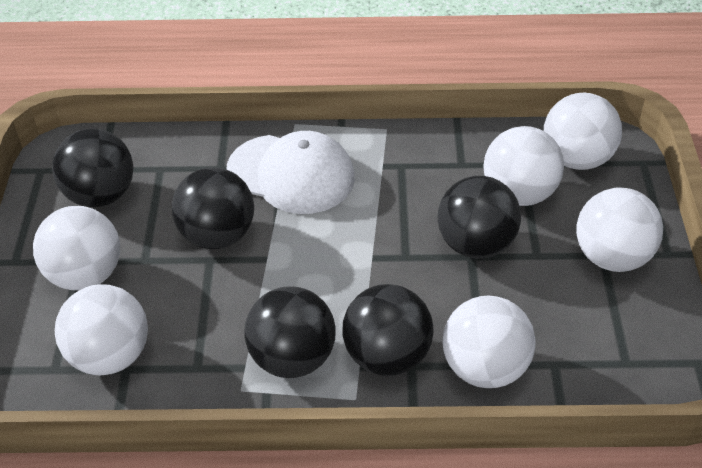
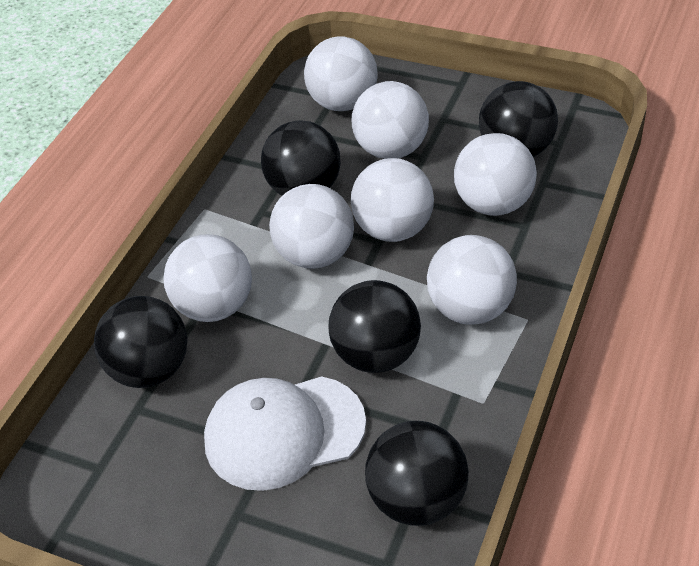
white ball: [33,206,120,291] [55,285,148,376] [442,296,536,388] [483,126,564,206] [544,93,622,170] [576,188,663,272] = 6 -> [163,234,252,322] [269,184,354,269] [304,36,378,111] [351,158,434,242] [352,81,429,159] [427,235,517,325] [454,133,537,216] = 7

